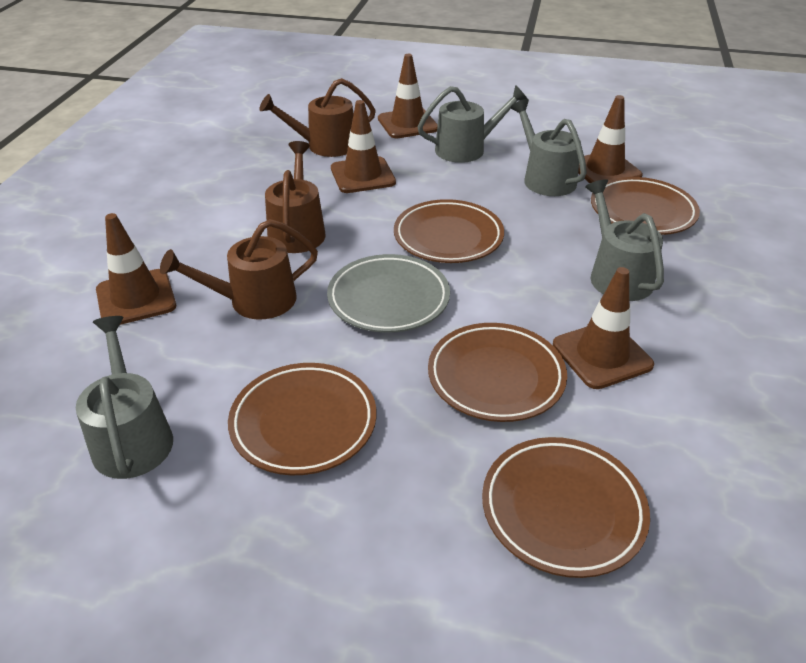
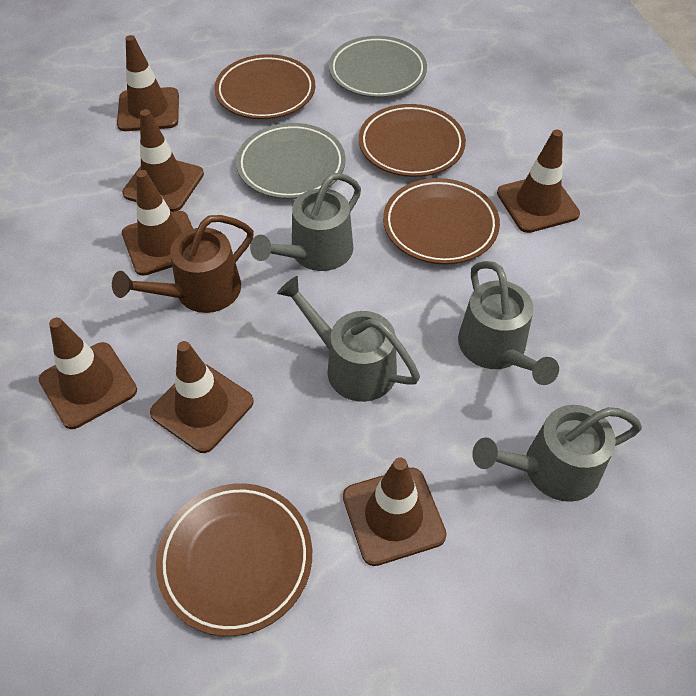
brown plate: [228,363,377,475] [394,199,504,263] [428,323,567,422] [482,437,650,578] [591,177,700,235] = 5 -> [156,483,312,636] [214,54,315,119] [359,104,466,177] [383,178,500,264] = 4
brown traffic cone: [96,213,176,325] [331,100,396,193] [378,54,438,138] [553,267,654,389] [578,95,643,183] = 5 -> [39,318,137,429] [117,35,179,131] [122,109,204,212] [122,170,193,276] [150,341,254,453] [343,458,447,566] [497,130,580,233] = 7
brown watering can: [160,219,318,320] [259,78,376,157] [265,141,326,253] = 3 -> [112,215,254,313] = 1
grey plate: [327,254,450,333] = 1 -> [236,123,345,199] [329,36,427,98] = 2

